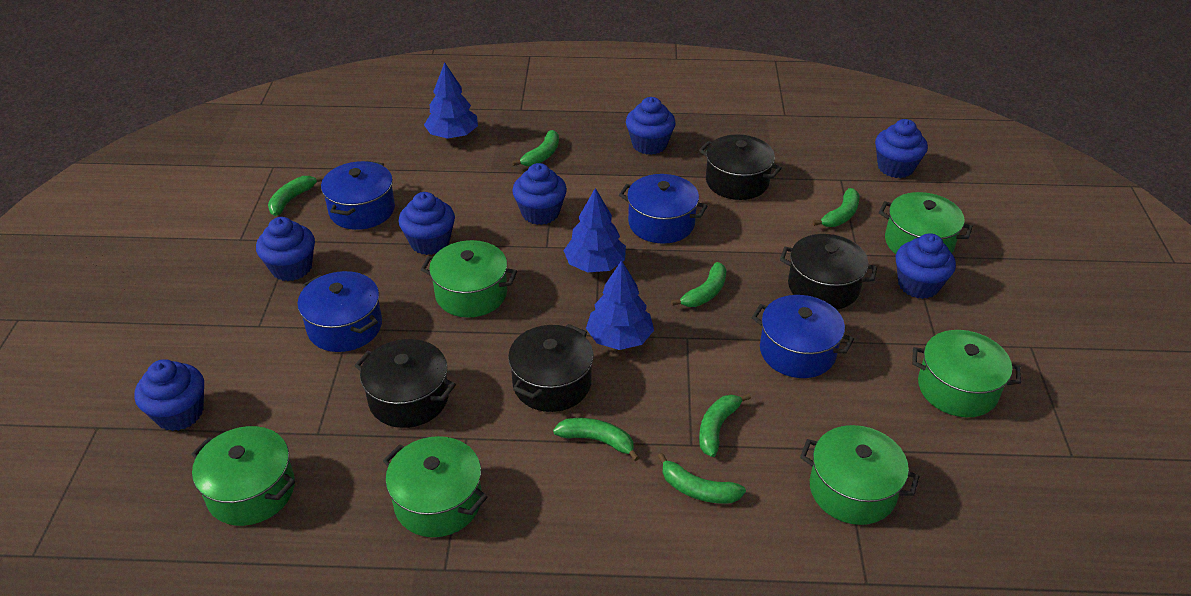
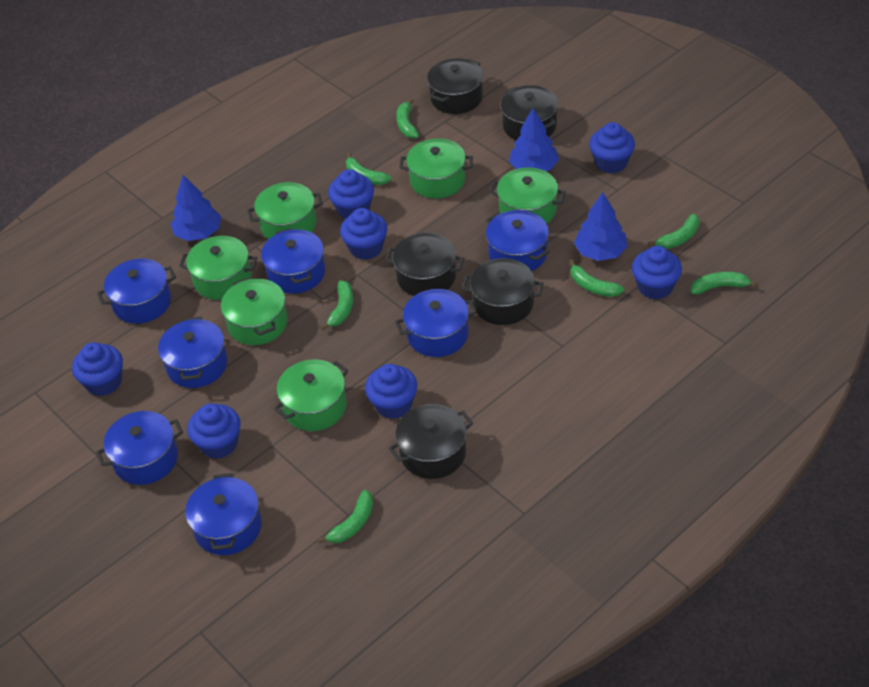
black pot: [354,339,456,428] [508,324,594,412] [699,134,782,200] [780,234,877,310] = 4 -> [385,233,464,296] [389,404,473,479] [427,58,483,114] [462,258,543,325] [500,85,558,140] = 5
blue pot: [297,271,382,352] [321,161,395,230] [619,174,707,244] [751,295,854,378] = 4 -> [96,411,183,485] [97,259,176,324] [158,317,228,388] [185,473,262,555] [261,228,326,294] [395,289,477,357] [486,210,549,271] = 7

